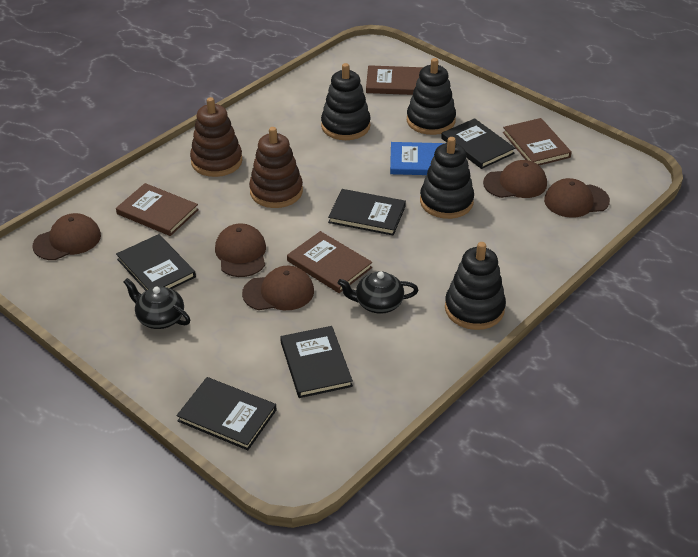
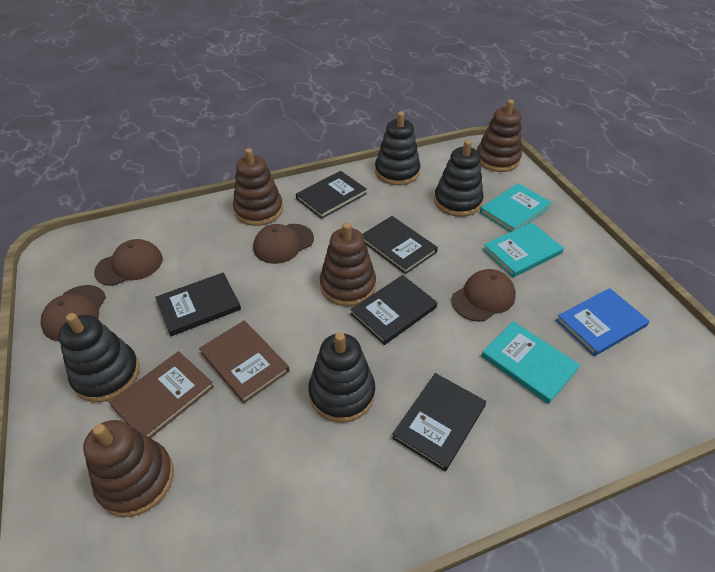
black teapot: [123,278,190,329] [338,271,418,314] = 2 -> none = 0
brown book: [116,183,199,236] [287,231,372,293] [366,65,424,95] [503,118,572,165] = 4 -> [109,351,214,438] [199,320,289,404] = 2
brown cap: [33,213,101,260] [215,224,266,277] [242,266,314,310] [483,160,547,198] [544,178,610,218] = 5 -> [41,285,106,341] [94,239,163,286] [253,224,314,264] [451,269,516,322] = 4
brown stacking toy: [190,97,243,177] [249,127,303,208] = 2 -> [83,420,174,517] [233,148,283,226] [320,222,376,306] [477,100,522,172] = 4
turquoise book: none = 0 -> [480,183,552,232] [481,321,580,404] [483,223,564,277] = 3

